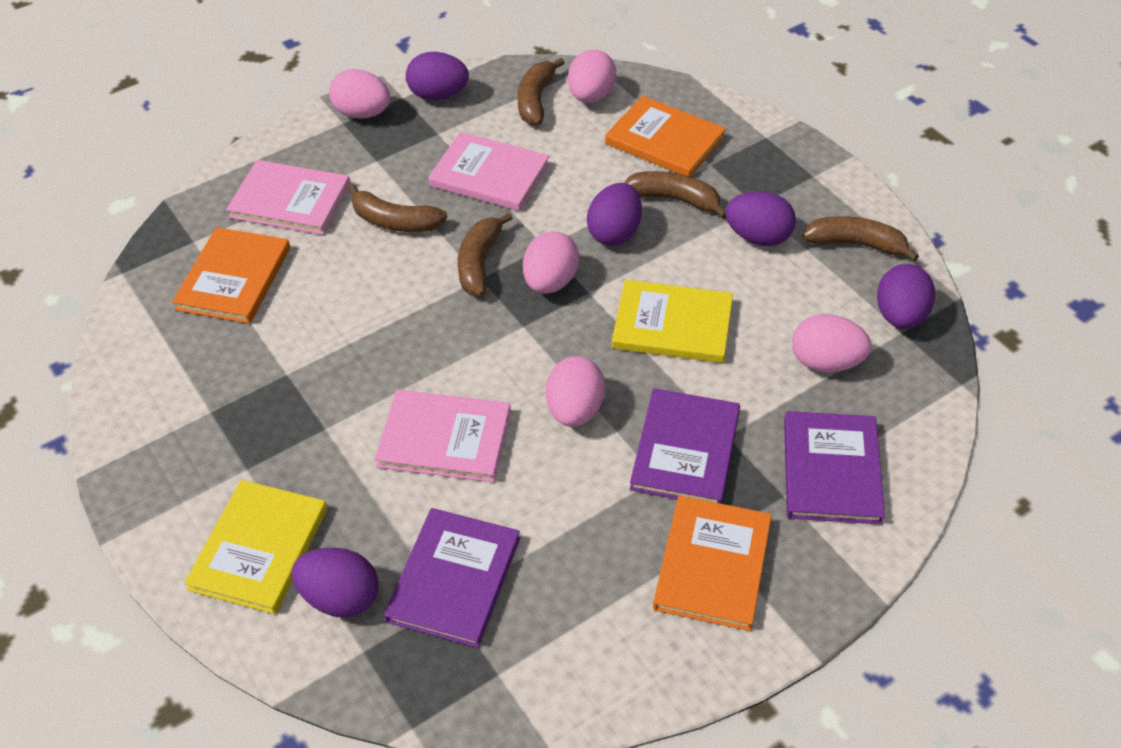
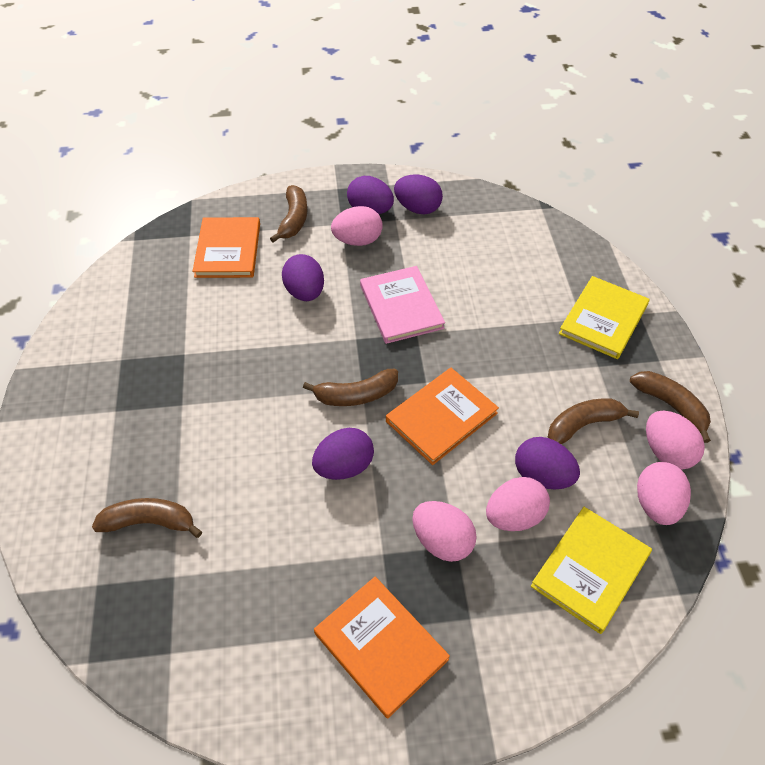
pink book: [226,160,351,235] [375,390,511,482] [428,132,550,211] = 3 -> [360,266,445,344] = 1
purple book: [384,508,520,648] [630,388,740,504] [784,411,885,525] = 3 -> none = 0

